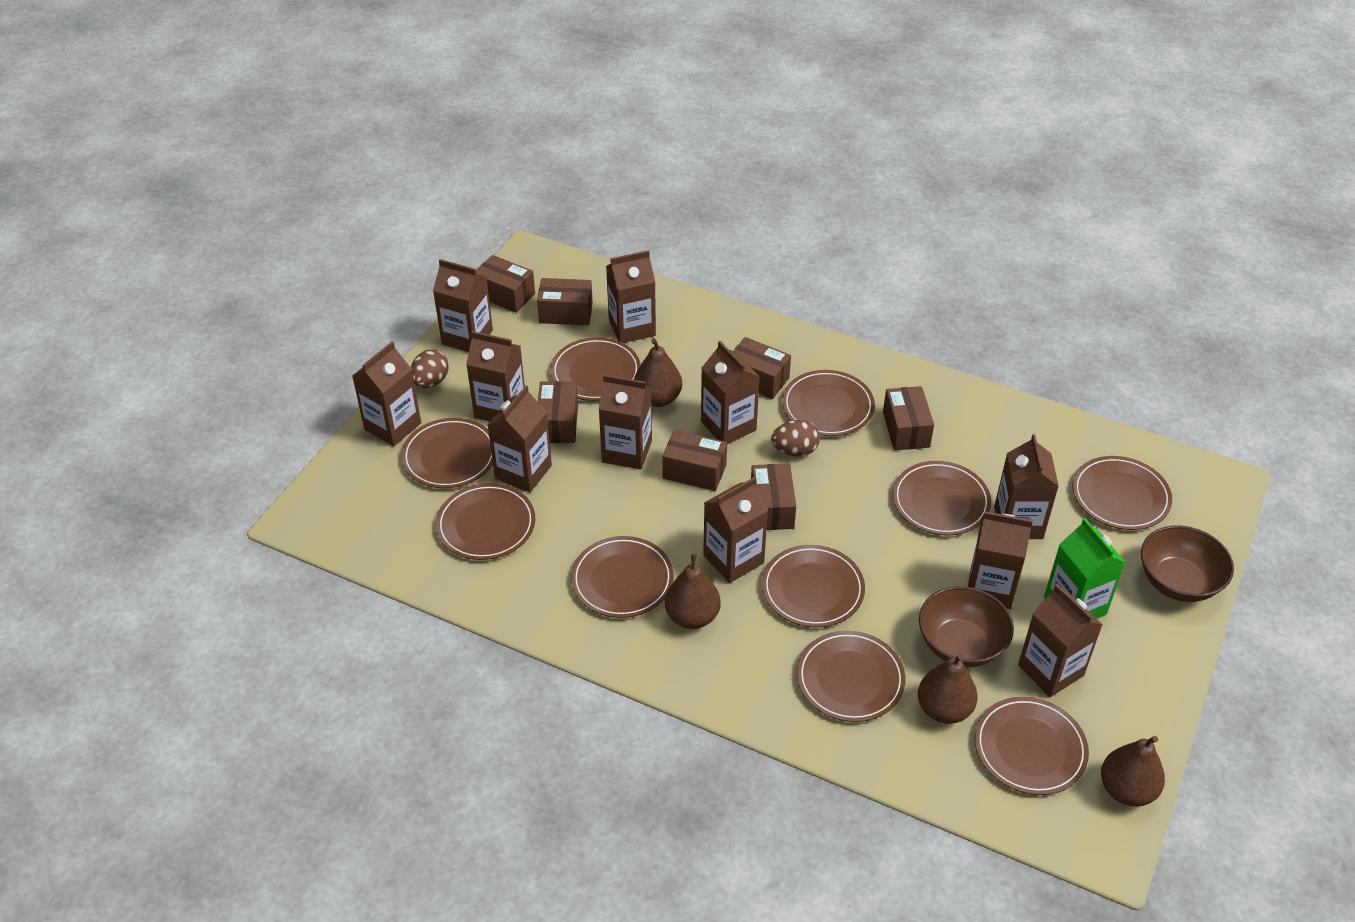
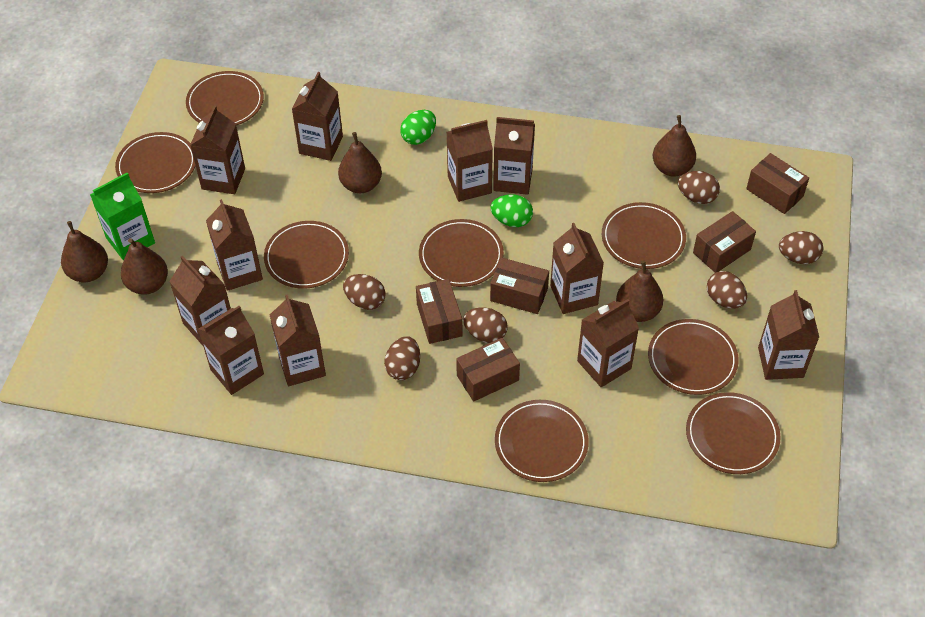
brown bowl: [919,586,1014,667] [1141,525,1234,602] = 2 -> none = 0
brown box: [476,255,535,313] [537,278,593,325] [538,381,578,443] [662,430,727,491] [733,337,791,399] [751,464,796,530] [883,386,934,450] = 7 -> [416,279,463,344] [456,338,520,402] [490,258,549,314] [693,211,756,273] [746,153,809,214] = 5
brown egg: [411,349,449,389] [771,420,820,457] = 2 -> [343,274,386,310] [384,336,420,380] [463,307,508,343] [678,171,720,204] [707,271,747,309] [779,231,823,264] = 6
brown pear: [634,338,682,407] [665,553,721,629] [918,654,978,724] [1101,736,1165,807] = 4 -> [61,221,108,282] [121,238,168,295] [338,132,382,193] [616,260,663,322] [653,115,696,177] = 5
brown plate: [401,418,493,488] [436,483,535,560] [550,337,641,401] [571,536,674,618] [762,545,865,627] [782,370,875,436] [797,630,906,722] [892,461,991,536] [974,697,1089,795] [1072,456,1172,530] = 10 -> [115,132,195,193] [186,71,264,125] [264,221,349,289] [419,219,504,287] [495,400,589,482] [602,202,686,269] [648,319,739,395] [686,392,781,474] = 8
green egg: none = 0 -> [400,110,436,145] [490,194,533,227] = 2

